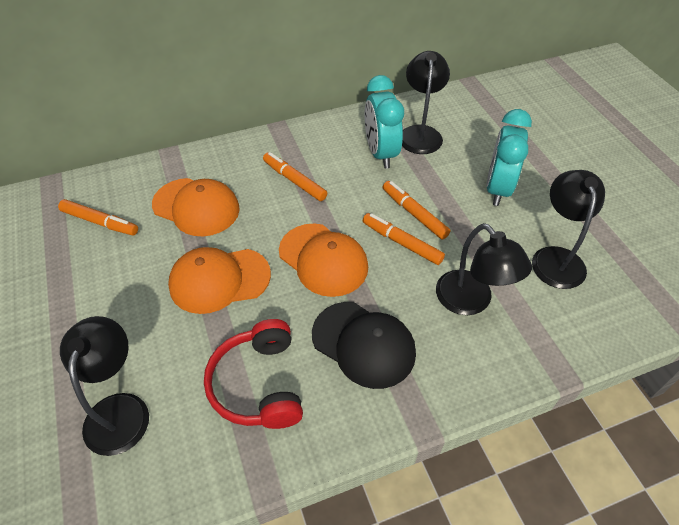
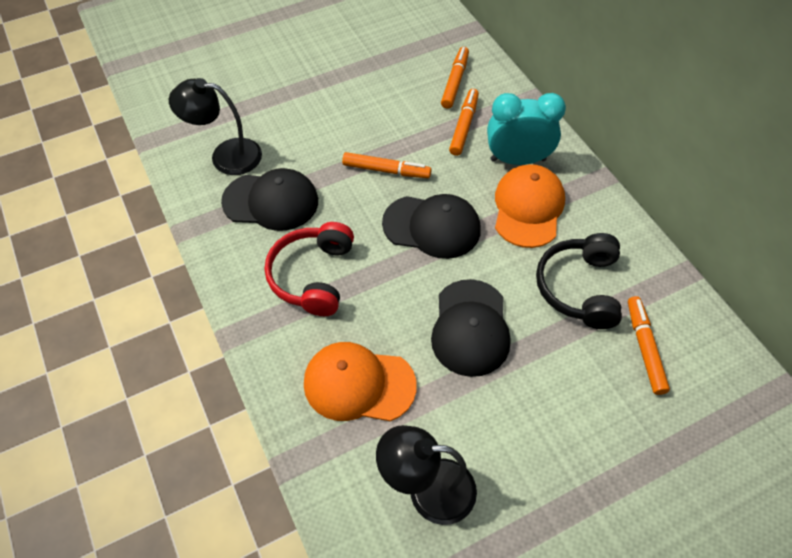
black cap: [312,302,416,389] = 1 -> [221,168,318,231] [382,194,481,259] [431,279,511,377] = 3
black headphones: none = 0 -> [536,233,622,329] = 1
black lamp: [60,316,149,456] [402,51,450,154] [436,223,532,315] [532,170,605,289] = 4 -> [169,78,262,175] [376,425,477,525] = 2
orange cap: [152,178,240,236] [168,247,271,314] [279,224,368,297] = 3 -> [304,342,417,422] [495,164,565,248] = 2
turquoise clock: [365,75,404,169] [486,109,532,206] = 2 -> [487,93,566,165] = 1

